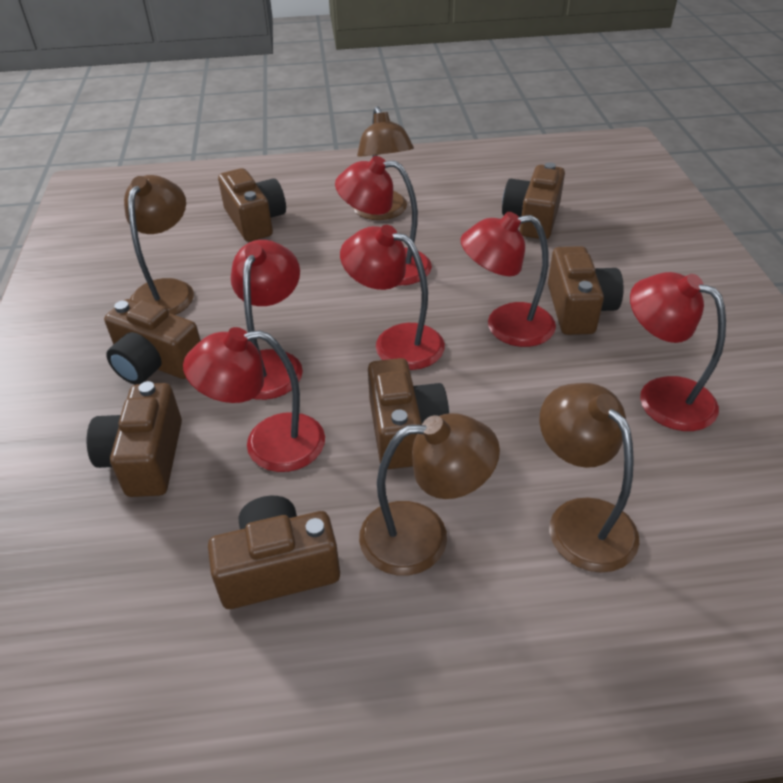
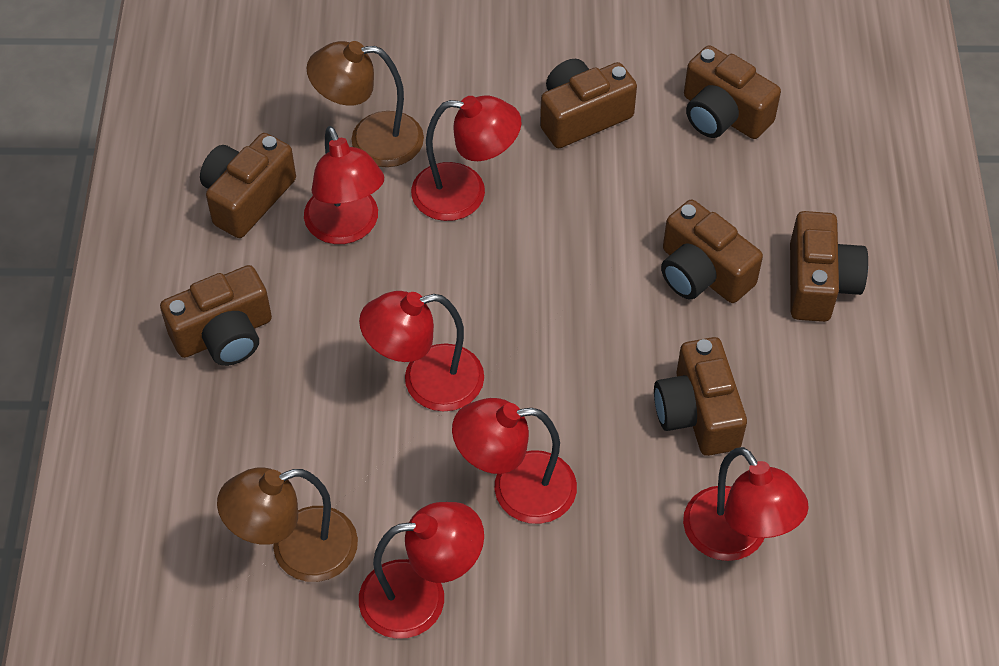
brown lamp: [124,175,194,315] [353,106,414,220] [359,413,500,576] [539,383,639,573] = 4 -> [217,467,358,582] [307,41,424,167] = 2

